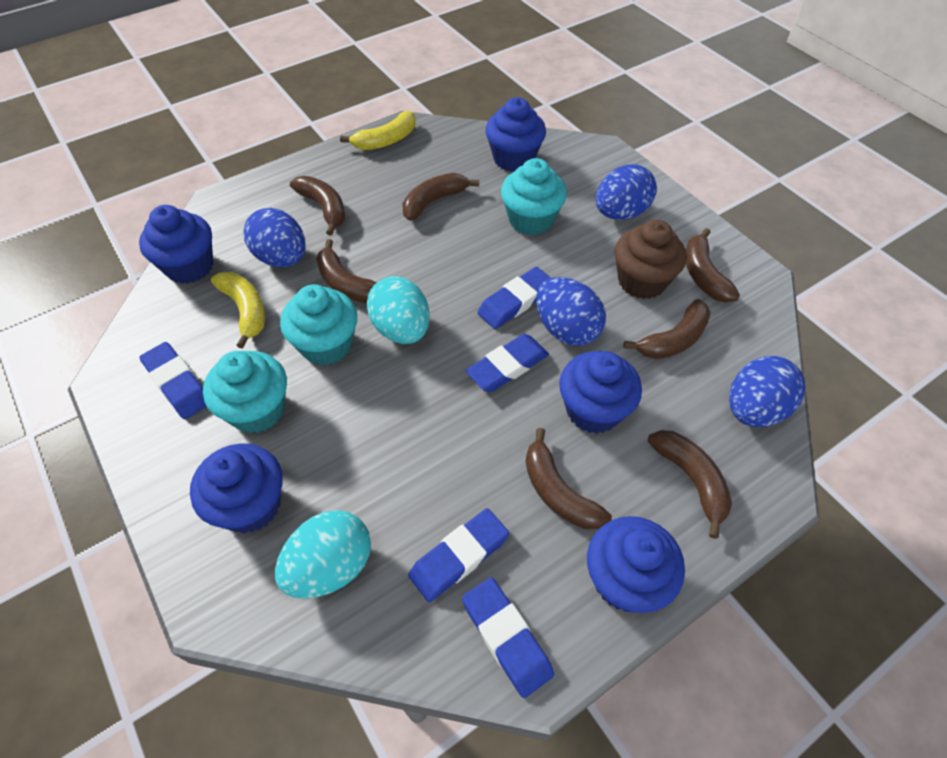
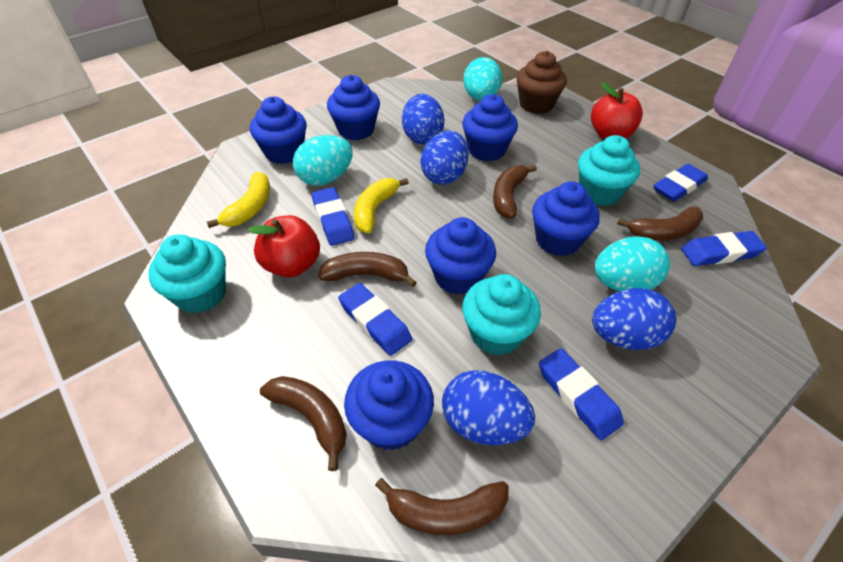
blue cupcake: [139,205,213,284] [190,443,283,533] [485,97,546,172] [559,351,642,434] [587,516,685,613] = 5 -> [250,97,307,164] [327,75,380,140] [344,360,434,451] [425,217,496,295] [462,94,518,161] [532,181,600,256] = 6
brown banana: [290,176,346,236] [316,239,377,303] [402,173,479,221] [526,428,612,530] [624,299,711,359] [648,430,732,539] [686,228,740,303] = 7 -> [260,376,347,471] [318,252,417,287] [375,478,509,535] [493,165,537,218] [617,206,703,241] = 5
red apple: none = 0 -> [247,215,320,277] [591,82,643,140] = 2
turquoise egg: [275,510,371,599] [367,276,430,344] = 2 -> [293,135,353,186] [464,57,502,101] [595,236,670,291] = 3

